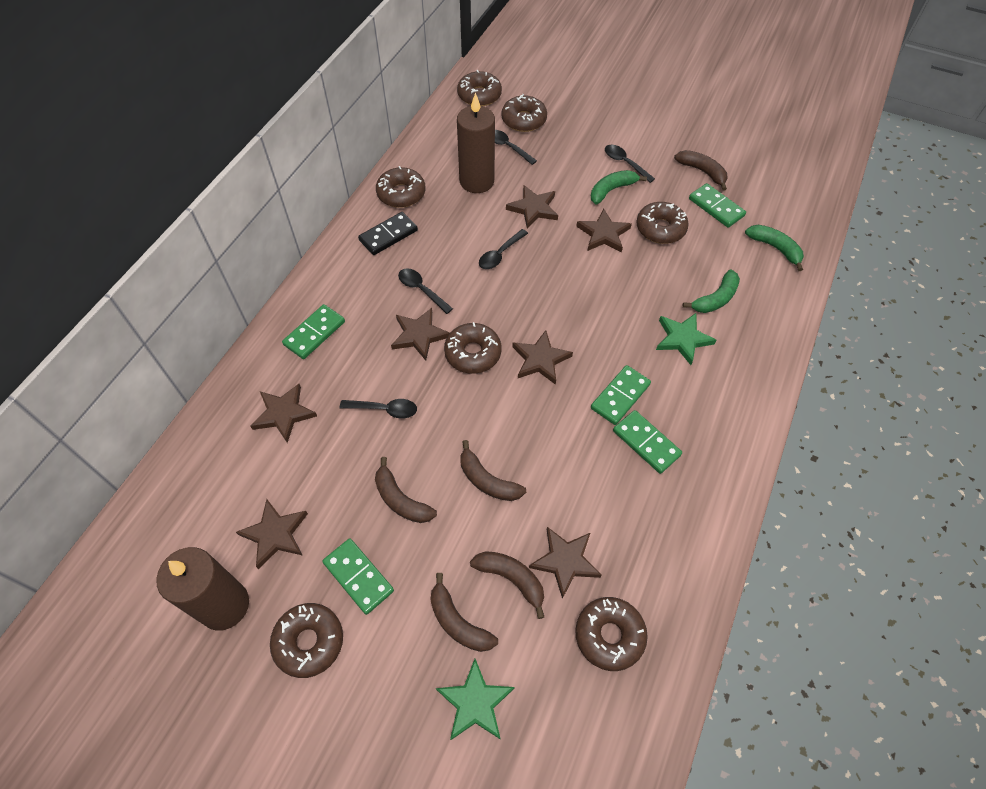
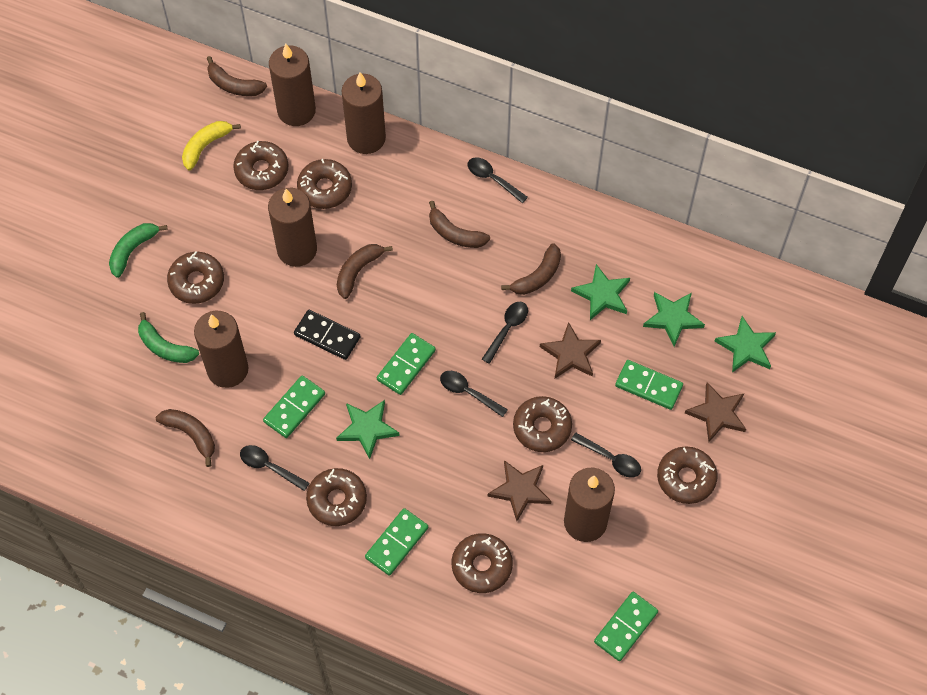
brown candle: [156,547,249,631] [457,92,495,193] = 2 -> [194,311,249,388] [268,188,317,267] [269,44,316,126] [342,72,386,154] [564,468,615,542] = 5
brown star: [236,499,308,569] [250,384,317,443] [391,308,450,360] [506,185,558,228] [512,330,573,385] [529,527,602,599] [576,209,632,252] = 7 -> [488,460,552,521] [540,322,601,378] [685,383,746,442] = 3
green banana: [591,170,647,204] [682,269,740,313] [745,225,804,271] = 3 -> [109,223,168,278] [138,312,199,363] = 2
green star: [436,659,515,740] [656,313,717,365] = 2 -> [336,400,400,459] [571,264,630,320] [643,292,705,347] [715,316,776,373] = 4
yellow banana: none = 0 -> [182,121,241,171] = 1

